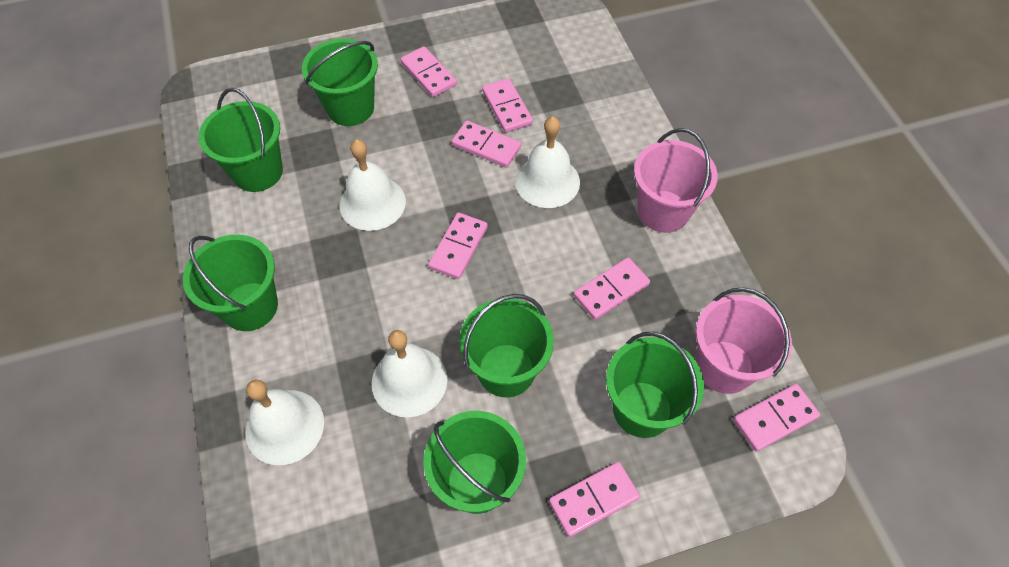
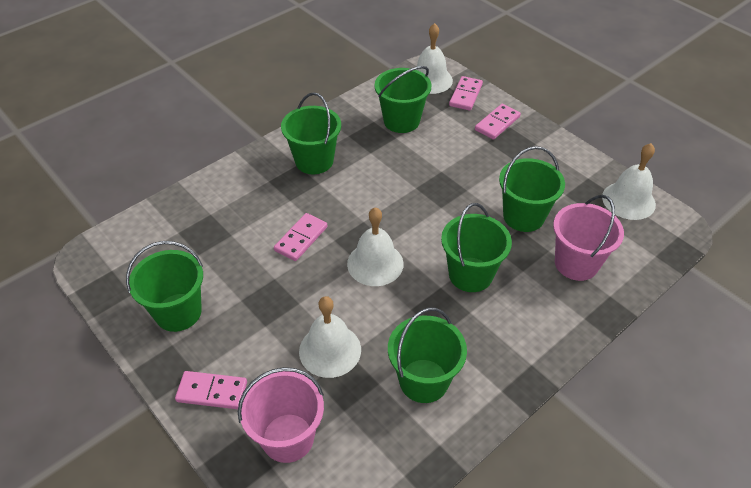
pink domino: [401,47,457,97] [428,212,488,279] [452,120,521,168] [482,78,533,133] [549,462,640,537] [574,257,650,320] [733,384,820,452] = 7 -> [175,371,247,409] [274,213,327,261] [449,76,483,111] [475,104,521,140] = 4

